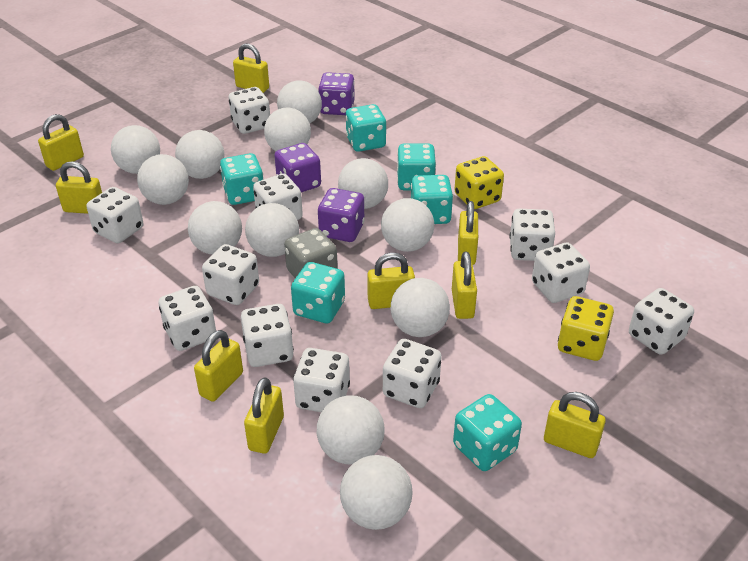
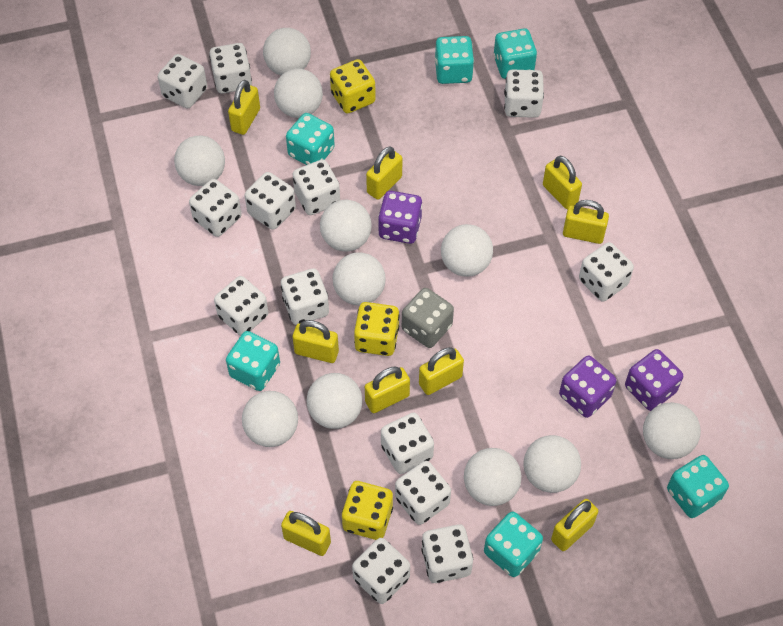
white ball: [111,125,160,174] [137,154,189,205] [175,130,225,179] [188,201,242,254] [245,203,299,257] [264,107,311,151] [277,80,322,124] [317,395,385,464] [338,158,388,209] [340,455,413,530] [381,198,434,252] [391,278,450,337] = 12 -> [174,136,225,186] [242,391,298,447] [263,28,311,75] [274,69,323,118] [306,373,363,429] [320,200,372,252] [332,252,386,305] [441,224,493,277] [464,448,522,506] [523,435,581,493] [643,402,701,459] = 11
white dice: [87,187,143,243] [158,286,216,351] [202,244,259,305] [229,87,270,134] [241,304,294,367] [253,173,303,220] [293,348,350,412] [383,339,442,408] [509,209,555,261] [532,243,590,303] [629,288,694,355] = 11 -> [158,54,207,109] [189,179,242,237] [209,43,252,94] [214,276,268,336] [244,172,296,230] [281,268,329,325] [292,159,340,215] [352,538,410,604] [381,412,434,474] [395,461,451,525] [421,524,473,583] [504,70,544,118] [579,242,634,302] = 13
yellow dice: [454,156,504,209] [558,296,614,361] = 2 -> [330,59,376,114] [342,481,393,540] [354,302,400,356] = 3

